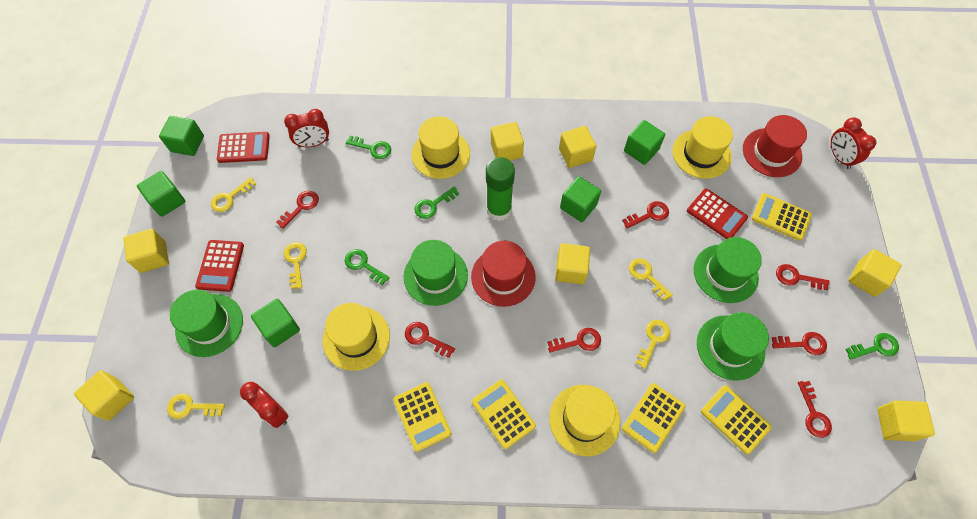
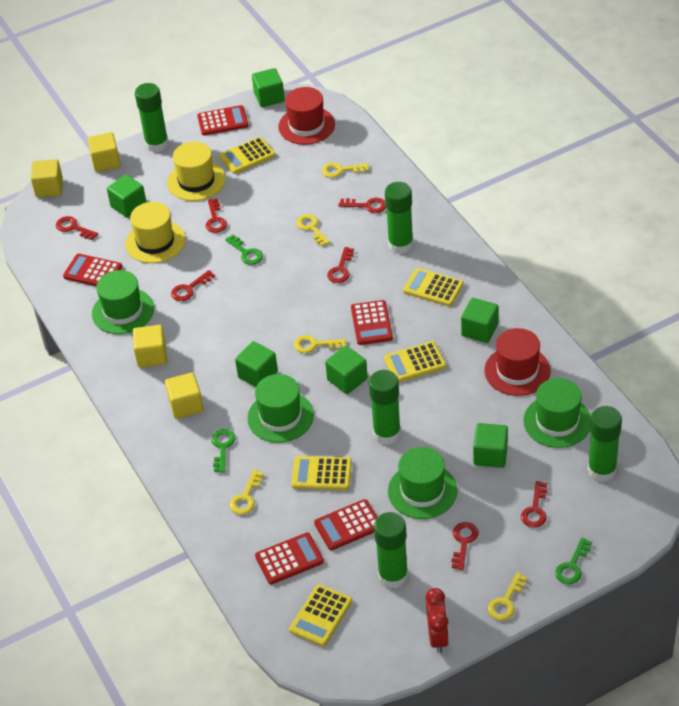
green cube: [137,171,186,217] [159,116,204,156] [251,299,300,347] [560,176,601,222] [624,120,665,165] = 5 -> [107,175,146,218] [235,341,278,387] [252,68,285,107] [325,346,368,394] [461,298,499,343] [473,423,508,468] = 6
green glue stick: [486,157,515,221] = 1 -> [135,83,169,152] [369,370,401,445] [374,512,408,589] [385,182,414,254] [588,406,622,482] = 5
green key: [345,249,390,285] [346,136,391,159] [414,187,459,219] [845,333,899,360] = 4 -> [211,429,235,473] [225,235,263,265] [555,538,592,585] = 3
red calculator: [195,240,244,292] [217,132,270,163] [687,188,748,239] = 3 -> [63,253,122,286] [197,105,249,136] [255,532,324,584] [314,499,377,550] [351,300,393,345] = 5
red clock: [240,382,289,428] [284,109,329,147] [830,117,876,169] = 3 -> [425,588,449,653] = 1
yellow cube: [74,370,134,421] [123,229,169,273] [491,122,524,161] [555,243,590,284] [559,126,596,168] [848,249,902,297] [877,400,935,441] = 7 -> [31,159,63,197] [87,132,121,172] [133,325,167,368] [165,372,204,419] = 4
yellow hat: [322,303,390,371] [412,117,470,179] [549,385,621,456] [672,116,733,179] = 4 -> [125,202,185,263] [167,142,226,201] = 2

